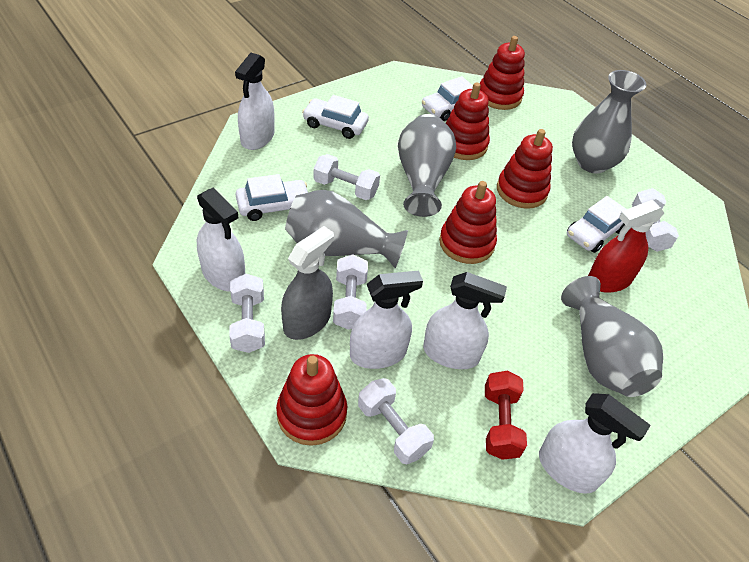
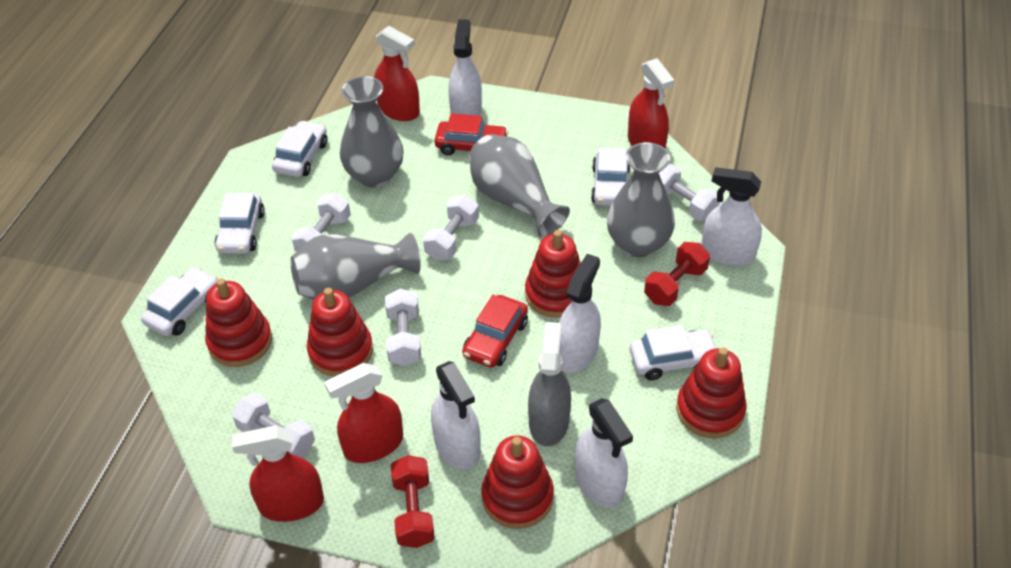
red car: none = 0 -> [434,113,508,155] [462,295,528,368] = 2
red dumbbell: [485,371,527,460] = 1 -> [391,455,435,548] [644,242,710,306] = 2
red spray bottle: [588,200,664,293] = 1 -> [232,425,324,522] [325,363,403,463] [374,26,420,121] [628,58,674,149] = 4
white car: [236,174,308,221] [302,95,369,139] [422,76,473,121] [567,196,627,253] = 4 -> [141,267,218,336] [215,193,265,254] [272,121,327,177] [591,148,630,206] [630,325,716,380] = 5

